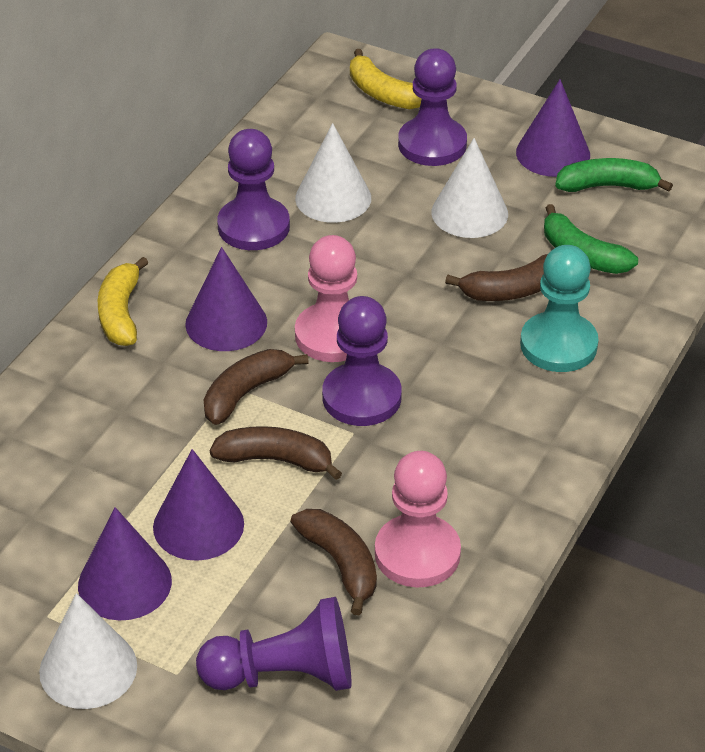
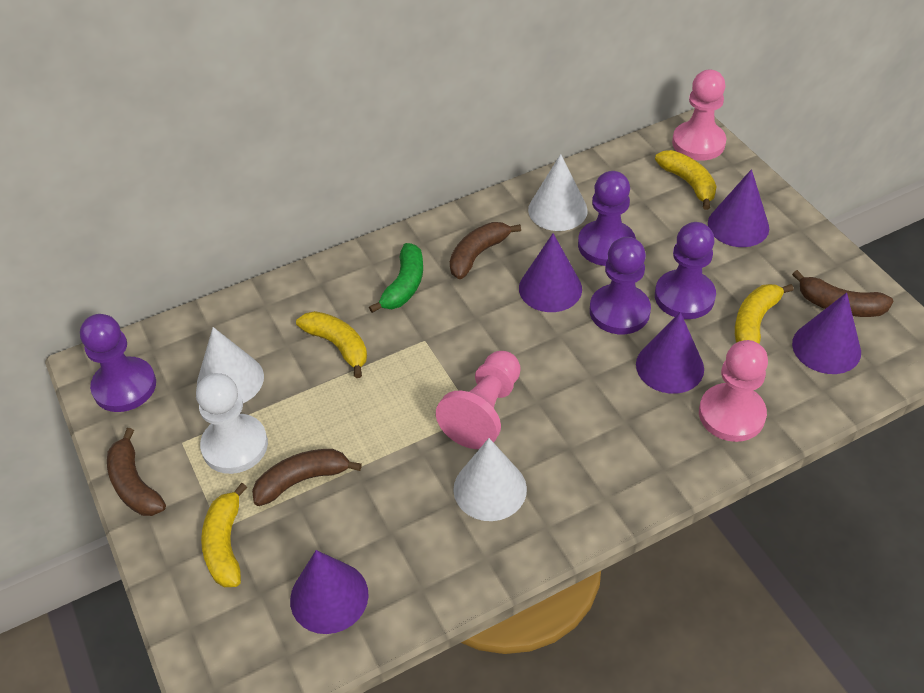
green banana: [544,204,638,274] [555,158,673,192] = 2 -> [369,243,423,313] = 1
pink pawn: [295,235,357,362] [375,451,461,587] = 2 -> [436,351,521,449] [672,70,726,161] [699,340,768,442] = 3
purple cone: [78,507,172,620] [153,449,244,561] [185,247,267,351] [516,79,590,177] = 4 -> [290,550,369,634] [519,233,582,312] [636,312,704,394] [708,169,769,247] [792,292,861,374] = 5
turquoise pawn: [520,245,599,372] = 1 -> none = 0
white pawn: none = 0 -> [196,373,268,474] = 1
yellow banana: [98,257,149,346] [350,49,421,109] = 2 -> [201,483,247,587] [296,311,367,378] [655,150,717,210] [735,284,794,344] = 4

